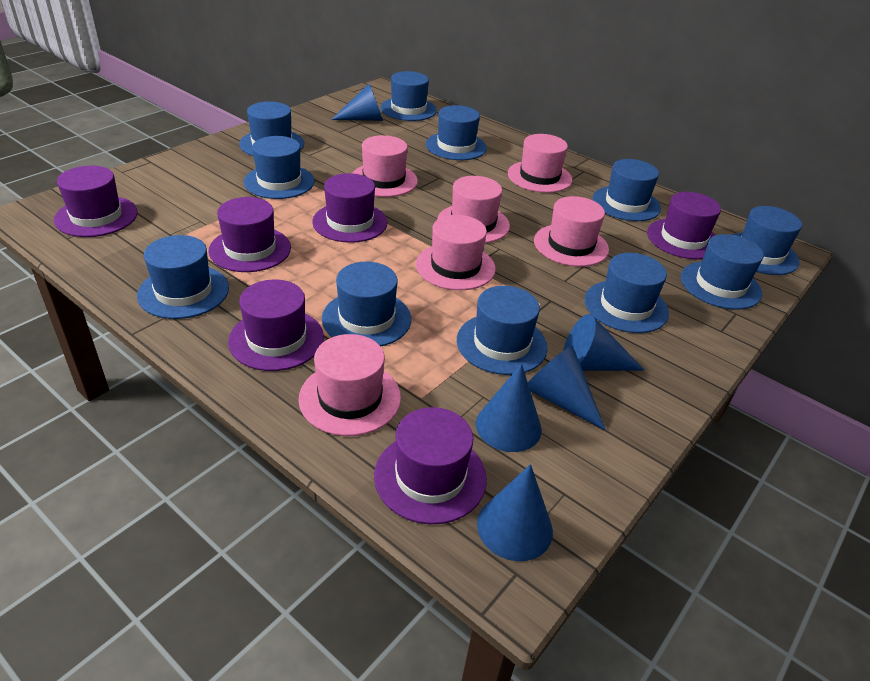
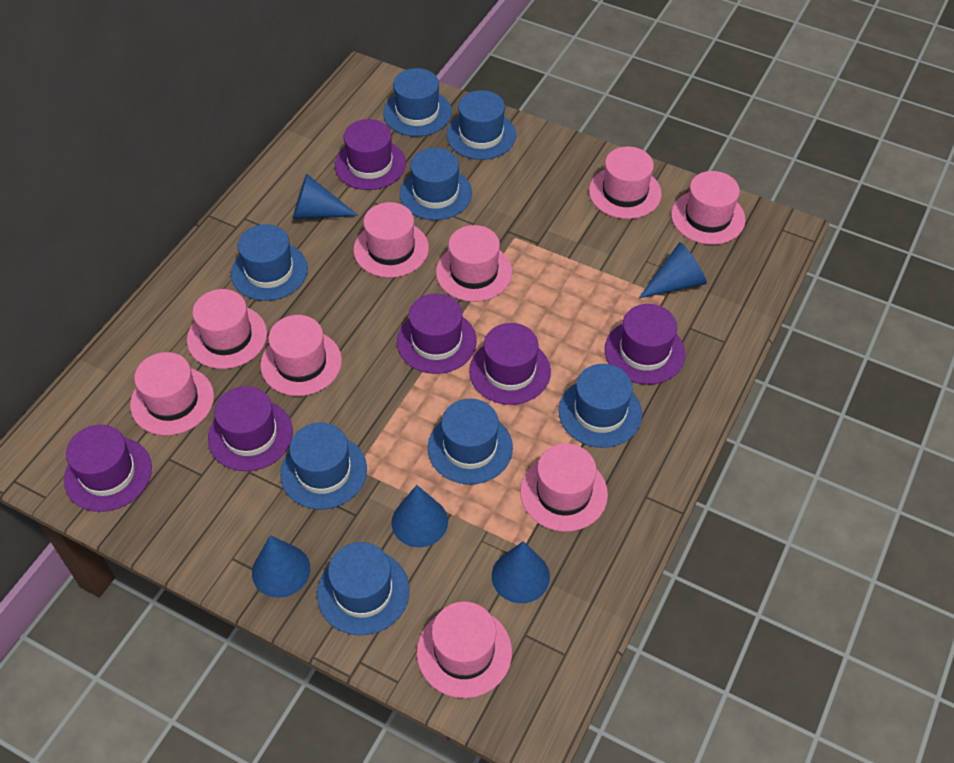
blue hat: [137,235,229,319] [239,101,304,156] [244,136,314,199] [322,262,411,347] [380,71,437,121] [426,105,487,160] [457,286,548,375] [585,253,669,333] [593,159,661,221] [681,234,764,310] [732,206,802,275] = 11 -> [231,224,308,301] [280,422,367,509] [317,542,410,635] [383,68,452,137] [400,148,472,220] [428,399,513,484] [447,90,516,160] [559,364,642,448] = 8
pink hat: [298,334,401,436] [352,135,418,197] [416,215,496,290] [437,176,510,243] [508,134,572,193] [534,196,609,267] = 6 -> [130,352,214,435] [187,289,267,369] [260,315,342,396] [354,202,429,278] [417,602,512,698] [436,225,512,302] [520,444,608,532] [589,147,662,219] [671,171,746,245] = 9

